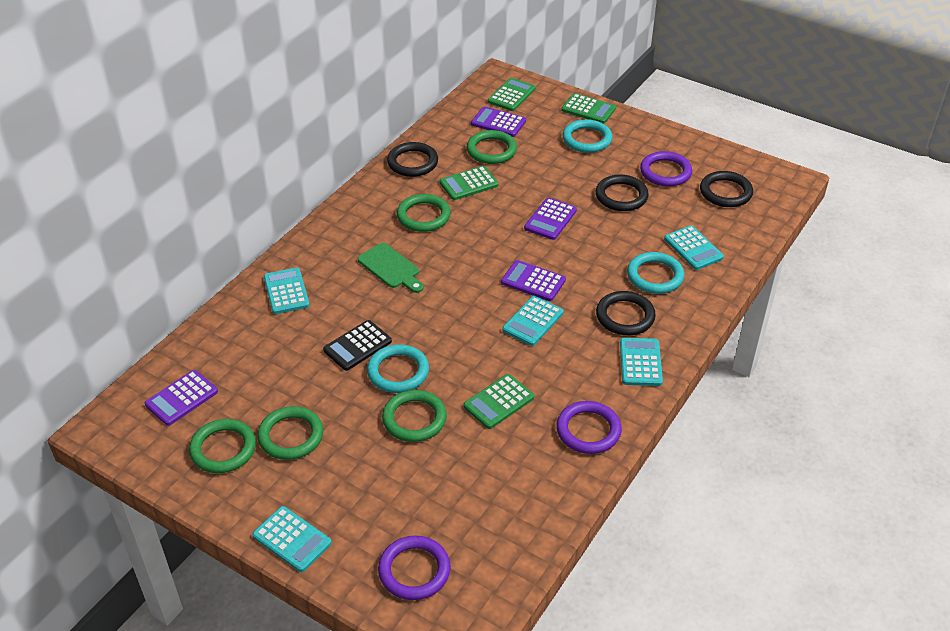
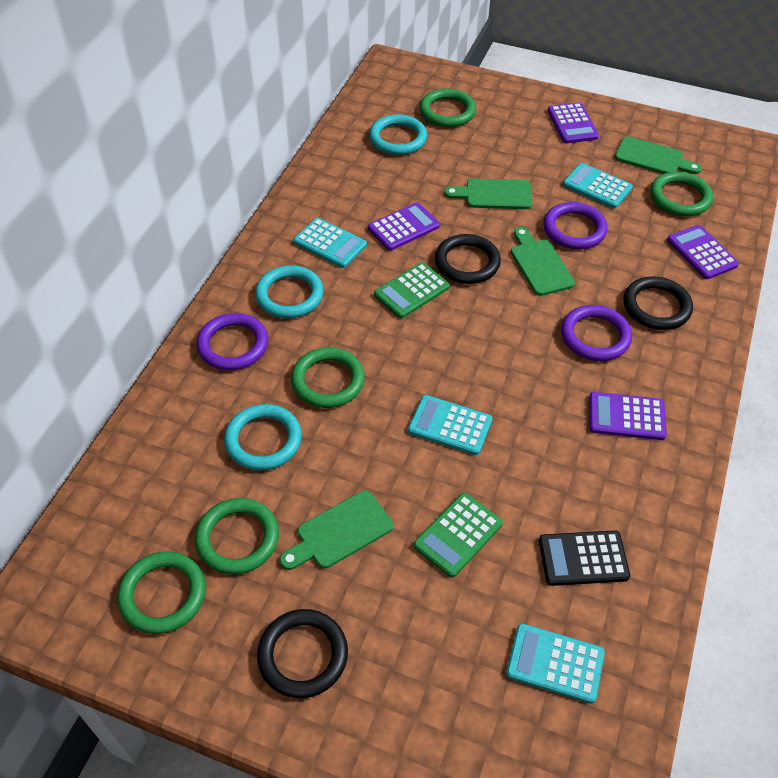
black ring: [387,142,438,177] [595,175,649,211] [596,291,656,335] [700,171,753,207] = 4 -> [257,609,348,698] [435,234,501,284] [623,276,693,330] = 3
green calculator: [440,166,499,200] [464,374,534,429] [488,78,536,111] [561,93,616,124] = 4 -> [374,262,450,318] [414,493,503,578] = 2
green cutting board: [358,243,424,293] = 1 -> [279,490,393,570] [444,179,533,209] [511,227,575,296] [615,136,702,174] = 4
turquoise calculator: [253,506,332,572] [264,267,310,314] [502,296,564,346] [620,338,663,386] [664,225,724,270] = 5 -> [294,218,367,268] [408,395,492,455] [506,623,605,704] [563,163,633,209] = 4

